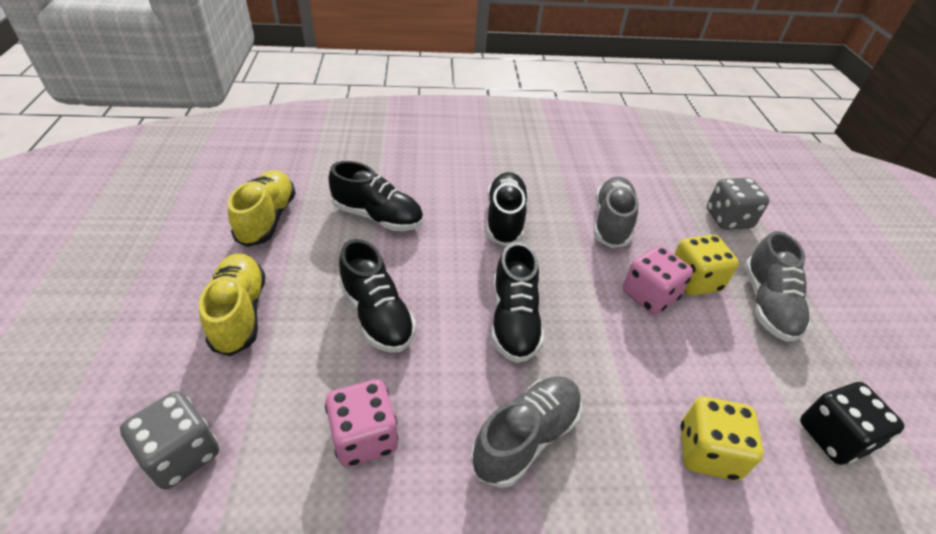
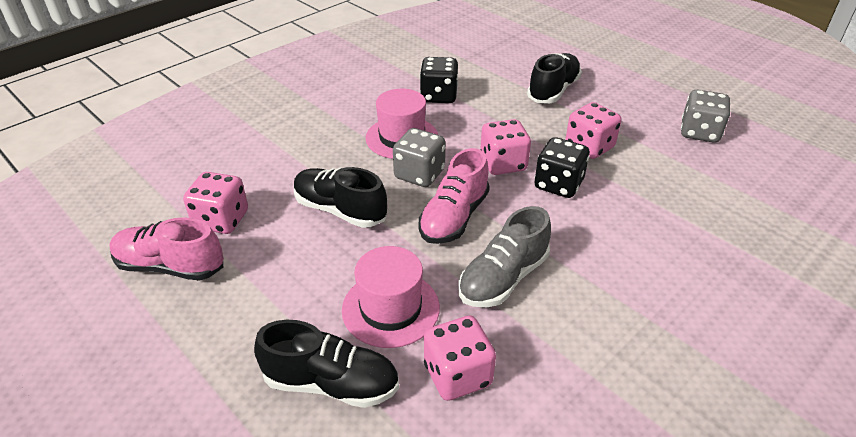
black dice: [800,382,904,465] = 1 -> [420,57,458,103] [534,137,589,198] = 2
black shoe: [329,161,423,231] [339,239,416,353] [486,172,528,246] [492,242,544,363] = 4 -> [254,320,399,408] [294,167,387,228] [527,53,582,103] = 3
grey shoe: [471,376,582,488] [594,177,638,248] [744,231,811,342] = 3 -> [458,206,551,307] = 1
pink dice: [325,379,399,467] [623,246,693,314] = 2 -> [183,172,248,234] [424,316,496,401] [480,119,531,175] [565,102,622,159] = 4
pink hat: none = 0 -> [342,246,440,348] [365,89,438,159] = 2
pink shoe: none = 0 -> [109,217,224,281] [419,148,490,244] = 2
yellow dice: [674,235,739,296] [681,397,764,481] = 2 -> none = 0
yellow shoe: [199,253,265,356] [228,170,296,247] = 2 -> none = 0

